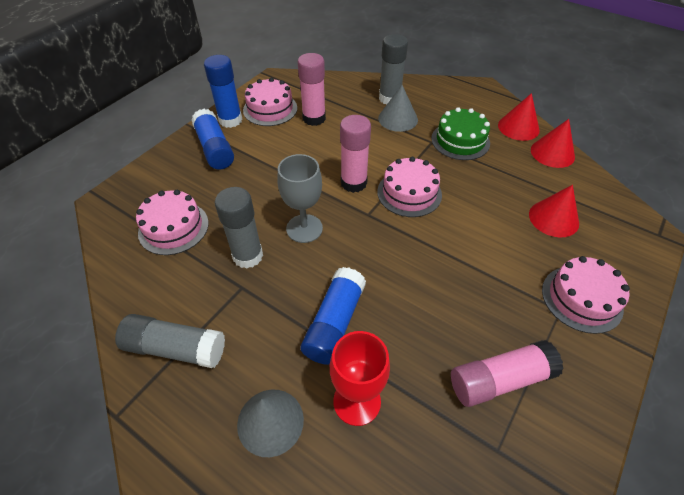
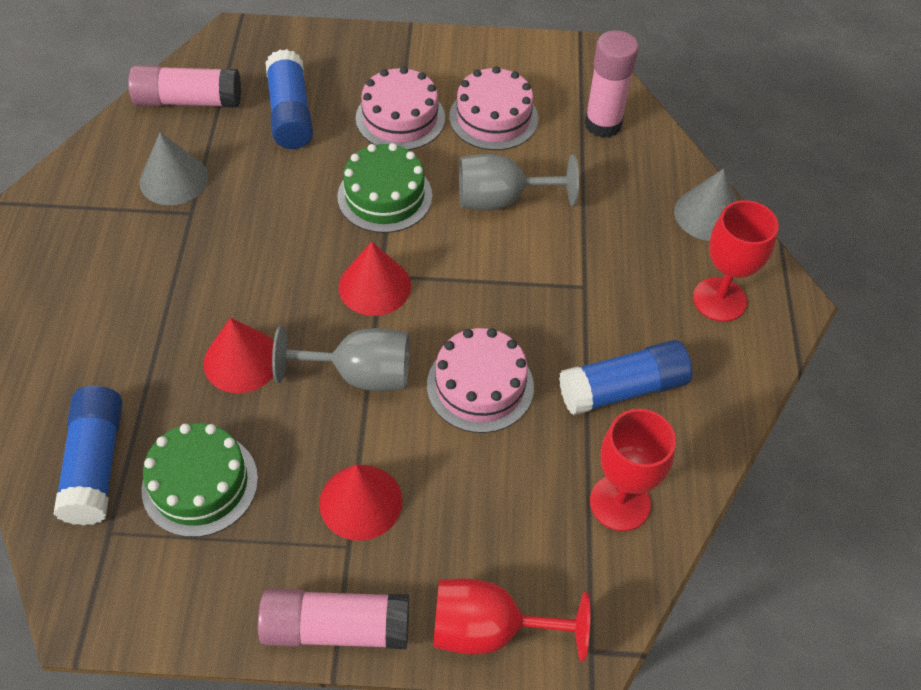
green cake: [431,107,490,160] = 1 -> [141,423,258,537] [337,143,432,233] = 2
grey glue stick: [115,314,225,368] [215,187,263,268] [379,34,408,105] = 3 -> none = 0
grey goblet: [278,154,323,243] = 1 -> [272,325,410,391] [459,154,579,210] = 2
pink cake: [136,190,209,255] [243,78,297,126] [377,157,442,217] [542,256,630,334] = 4 -> [356,67,445,150] [427,328,534,433] [449,66,538,150] = 3
red goblet: [330,331,390,426] = 1 -> [433,578,590,662] [590,409,676,531] [693,200,779,322] = 3

